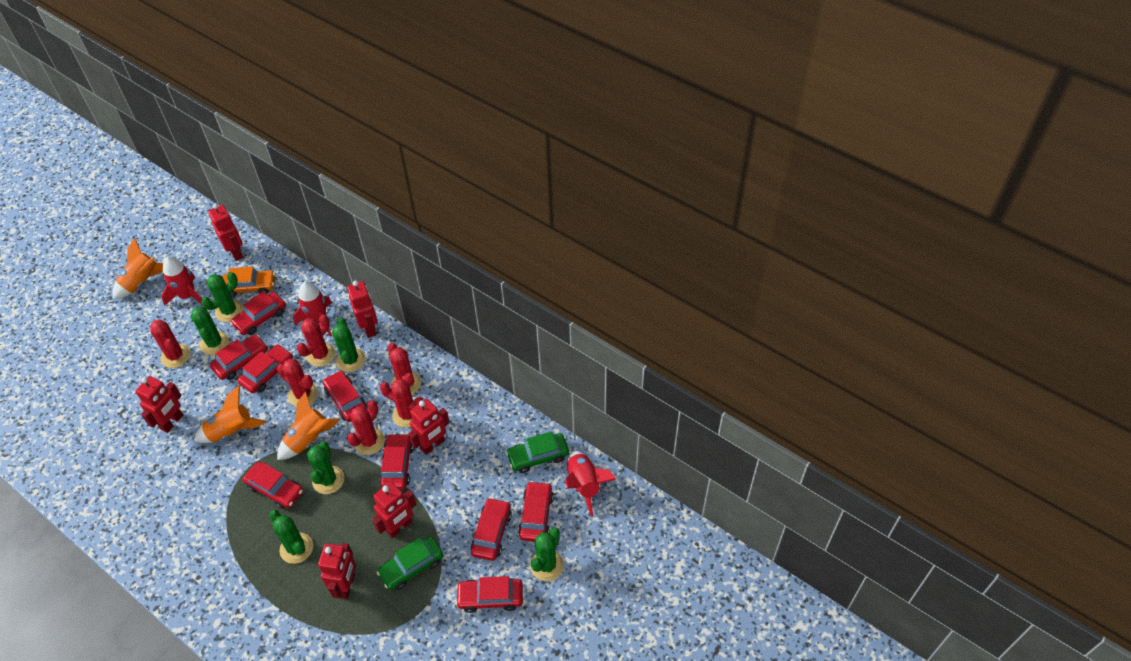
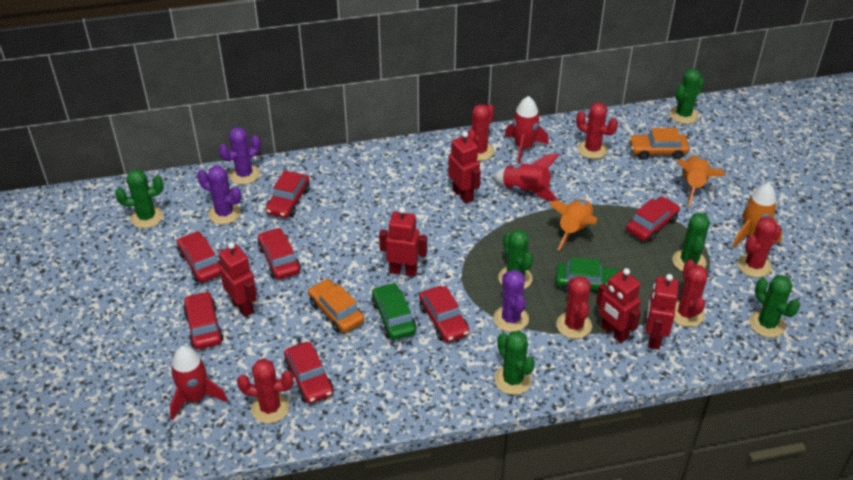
orange car: [222,267,275,298] = 1 -> [308,279,365,333] [629,128,689,160] = 2
purple cactus: none = 0 -> [197,166,241,224] [219,127,261,185] [494,270,529,332] = 3
red car: [210,335,268,380] [230,291,286,335] [238,344,293,393] [243,462,303,509] [323,371,367,422] [379,433,413,490] [456,576,523,613] [471,497,512,561] [518,481,554,542] = 9 -> [177,231,221,283] [183,291,223,350] [258,228,301,280] [265,170,310,218] [284,342,334,404] [419,286,470,343] [626,196,680,242] = 7
red robot: [135,376,183,433] [208,204,243,261] [318,543,356,599] [347,281,378,338] [372,482,416,538] [408,399,450,455] = 6 -> [219,242,257,317] [379,207,427,277] [448,131,481,204] [596,268,641,343] [646,274,679,350] = 5

